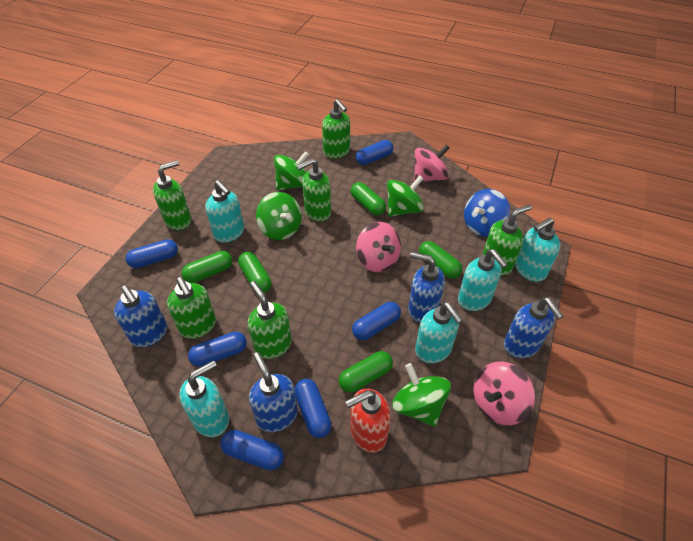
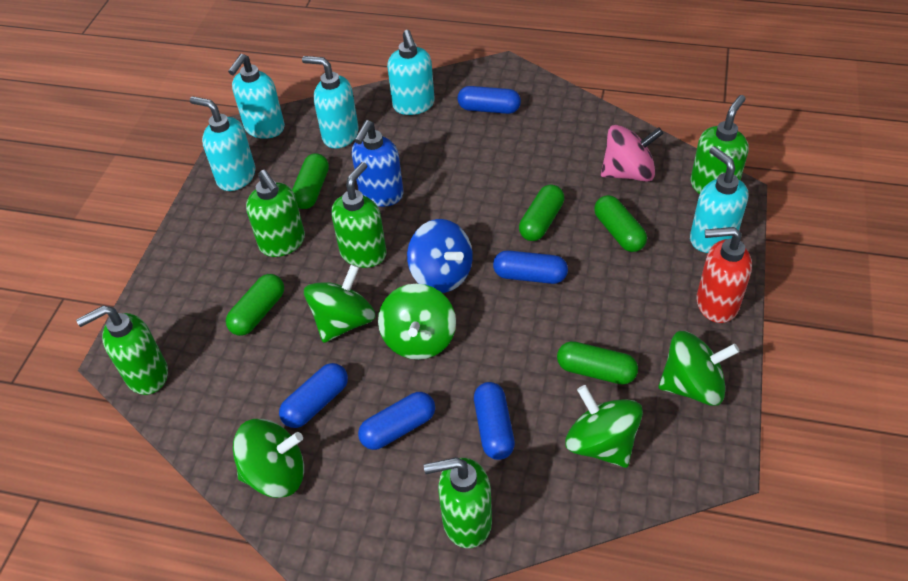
blue capsule: [126,239,178,268] [188,332,247,367] [220,430,284,471] [295,379,332,438] [352,302,401,340] [356,140,393,165] = 6 -> [279,363,348,428] [358,392,435,450] [458,86,521,114] [474,382,515,460] [493,250,568,284] = 5
blue soap dispenser: [114,285,168,347] [249,352,298,432] [408,252,445,323] [504,297,563,358] = 4 -> [352,120,403,207] = 1
green soap dispenser: [153,160,191,230] [167,277,216,339] [248,281,292,359] [297,158,331,222] [322,99,350,159] [482,205,532,275] = 6 -> [76,306,168,395] [246,170,305,257] [331,162,387,268] [424,457,492,548] [691,95,749,194] = 5
green spinning top: [256,192,302,240] [274,151,309,190] [387,175,424,217] [392,363,451,427] = 4 -> [233,419,304,498] [304,264,376,343] [378,284,456,360] [565,385,643,468] [659,331,740,406] = 5
pink spinning top: [356,222,401,272] [414,145,450,182] [473,362,535,425] = 3 -> [601,125,664,181] = 1

